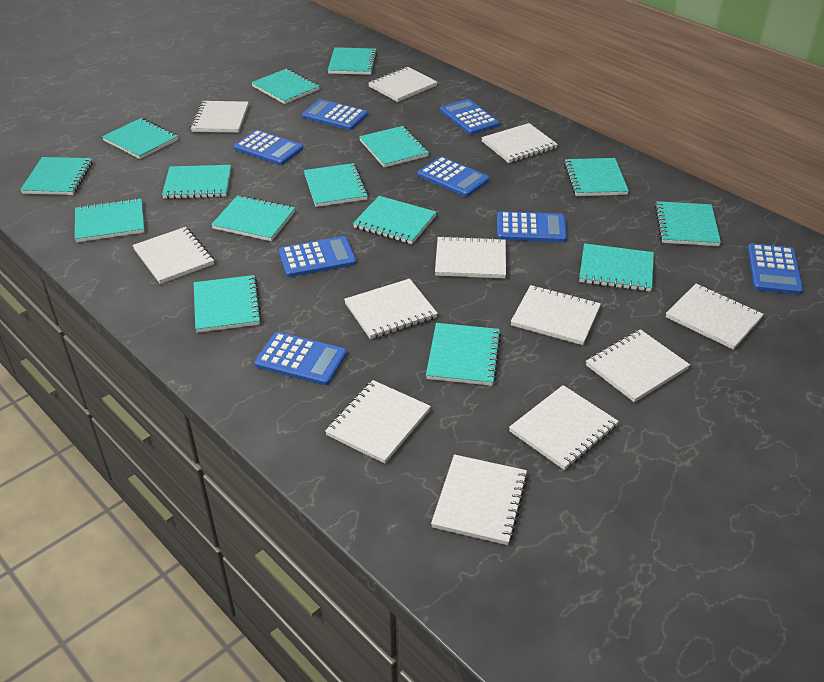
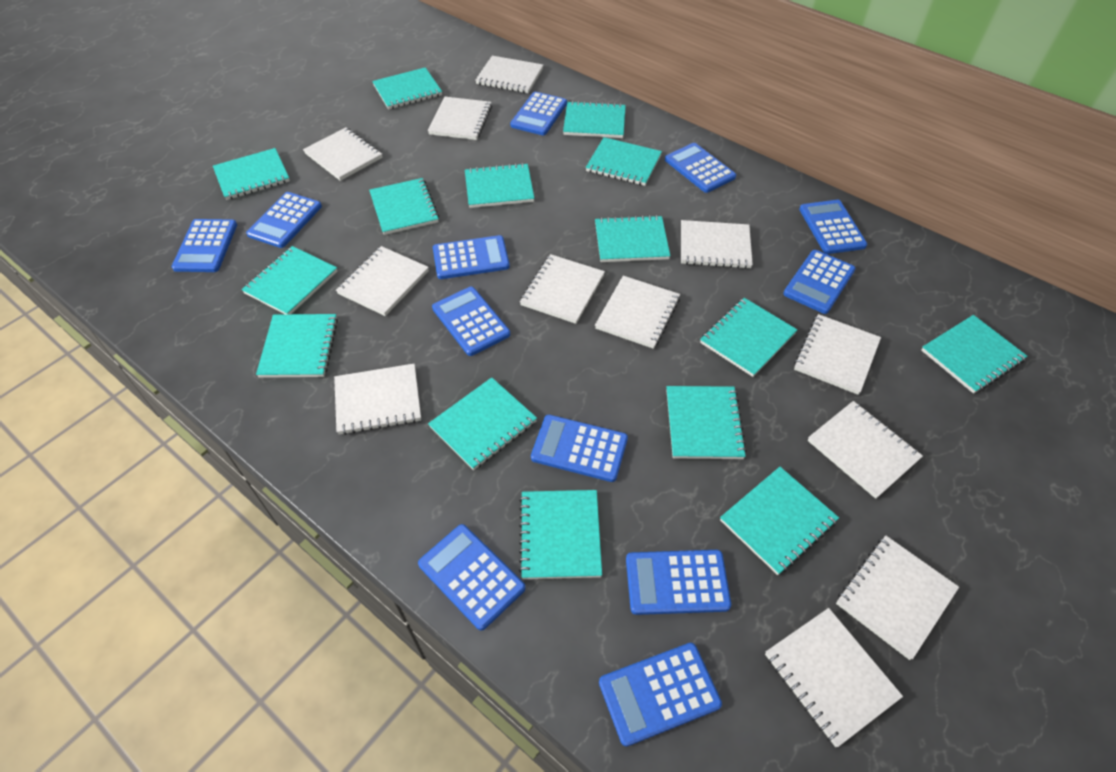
blue calculator: [234,130,303,165] [254,332,347,385] [278,236,356,277] [302,99,368,130] [417,156,489,197] [440,99,500,135] [497,211,567,242] [748,243,803,295] = 8 -> [172,219,237,272] [246,192,322,248] [418,524,525,631] [432,287,510,356] [433,235,510,279] [510,92,567,135] [531,415,628,482] [599,643,722,747] [626,550,731,615] [665,143,736,193] [783,250,855,314] [799,200,867,254] = 12

